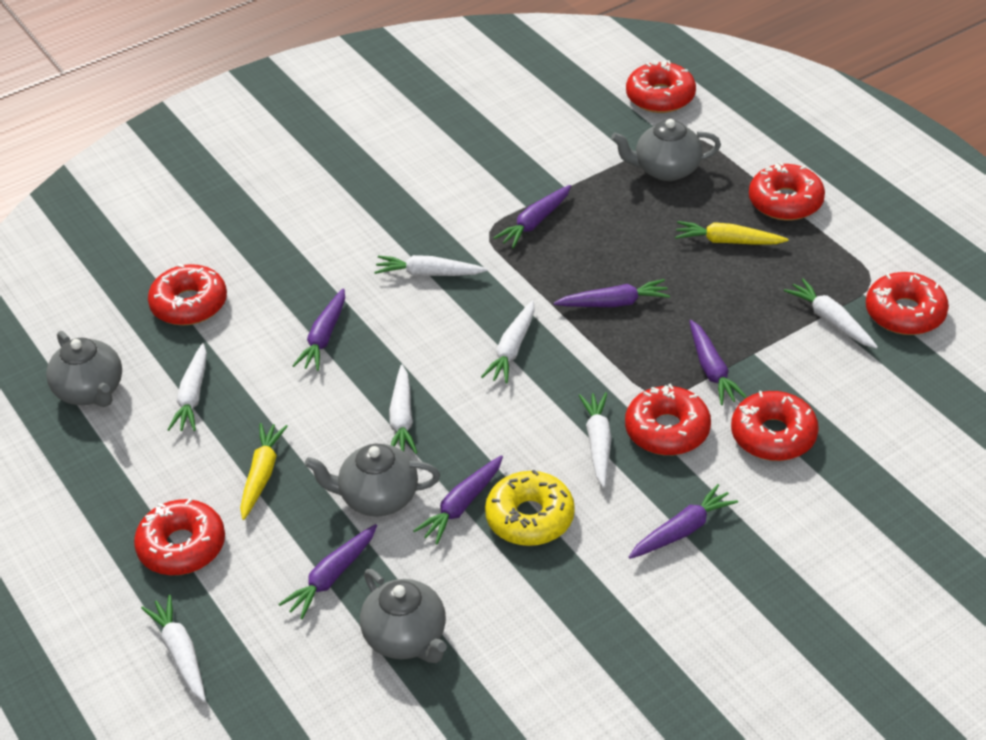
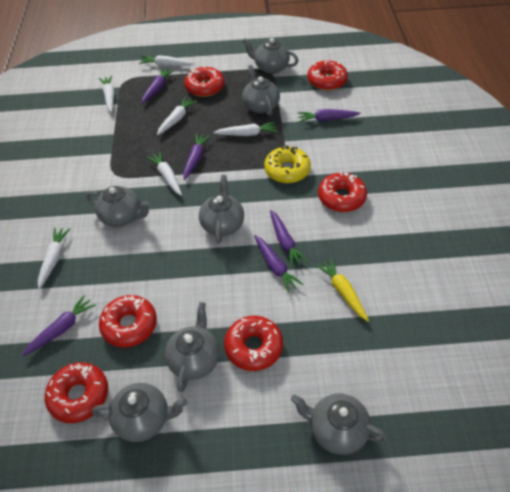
grey teapot: [46,331,122,407] [304,444,440,516] [360,569,447,663] [611,119,721,181] = 4 -> [86,186,151,227] [92,383,187,442] [165,302,220,392] [199,175,244,244] [242,65,280,116] [243,38,299,74] [291,394,388,455] = 7
purple carrot: [279,524,377,619] [292,288,345,371] [413,455,503,544] [493,185,571,248] [554,279,670,307] [629,484,738,559] [690,320,747,405] = 7 -> [22,295,96,356] [142,68,175,104] [183,133,210,180] [254,235,303,293] [270,210,308,267] [298,109,360,122] = 6
red donut: [134,498,225,575] [148,264,227,325] [625,384,711,455] [626,60,696,113] [731,391,819,461] [749,162,825,221] [866,272,949,335] = 7 -> [45,362,108,423] [99,295,157,348] [184,66,225,97] [224,316,283,371] [307,60,348,90] [318,172,367,212] = 6
white carrot: [141,595,206,702] [167,343,207,431] [374,255,488,276] [389,365,417,454] [481,300,535,383] [579,392,612,487] [784,278,878,349] = 7 -> [38,227,70,289] [99,75,115,113] [139,55,195,66] [146,151,182,196] [157,97,197,135] [213,122,277,136] = 6
yellow carrot: [240,423,288,520] [675,221,789,245] = 2 -> [316,258,369,322] = 1

